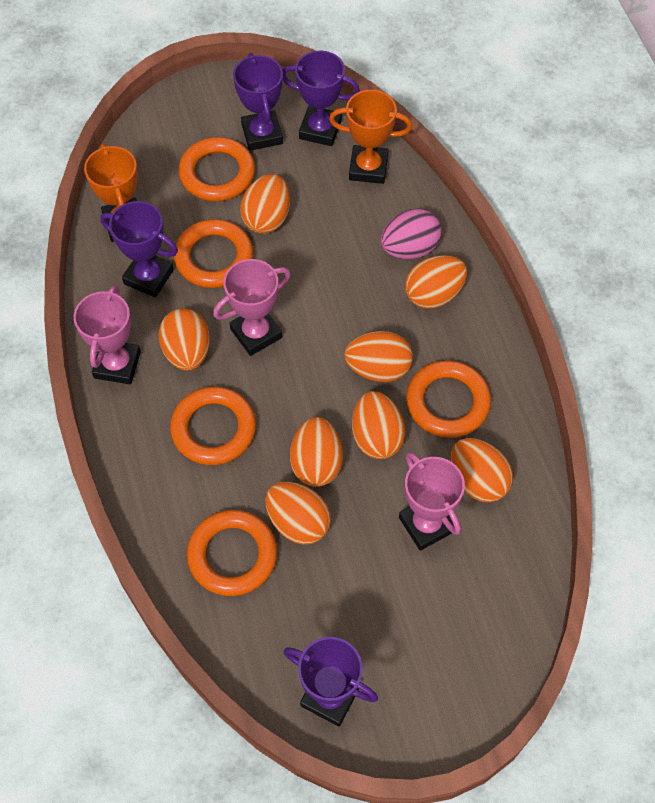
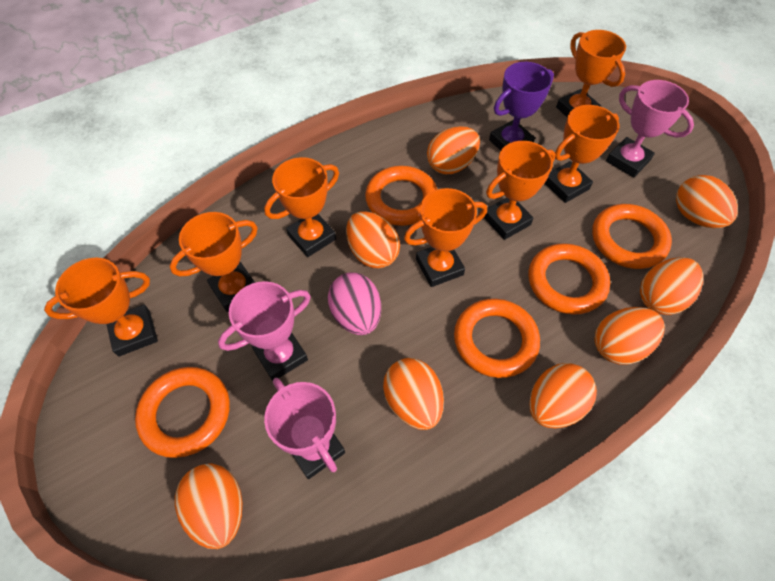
orange trophy: [84,144,138,242] [329,90,412,184] = 2 -> [44,258,158,357] [170,212,258,312] [264,157,339,257] [404,188,487,287] [484,141,556,240] [545,105,619,203] [556,30,626,117] = 7
purple trophy: [100,201,178,298] [233,53,283,151] [282,51,360,146] [283,637,378,726] = 4 -> [489,62,554,151] = 1

